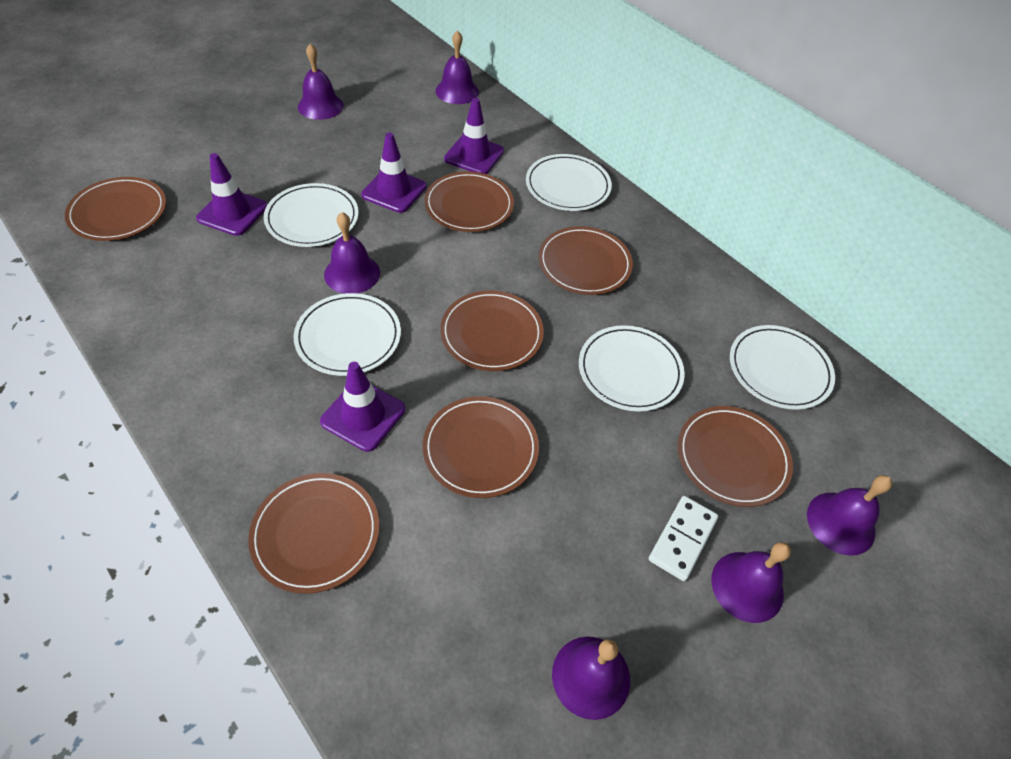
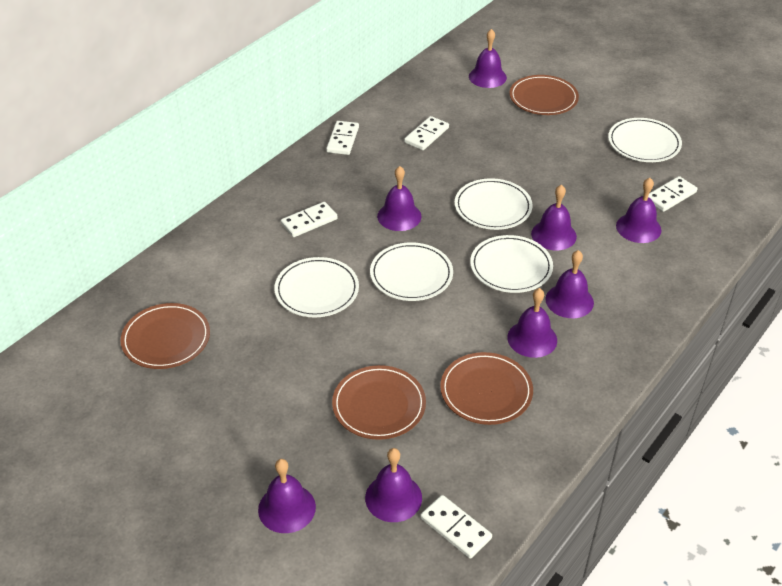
brown plate: [65,177,166,241] [248,473,379,594] [422,396,539,498] [424,171,514,232] [440,291,544,371] [538,226,633,295] [678,406,793,507] = 7 -> [120,303,210,369] [332,365,426,440] [440,352,533,425] [509,75,579,115] = 4
purple bell: [298,44,344,120] [324,212,380,294] [436,30,479,104] [552,637,630,720] [711,542,791,623] [807,475,892,556] = 6 -> [258,459,316,533] [365,448,422,522] [377,166,422,231] [469,29,507,88] [507,288,557,358] [531,185,577,250] [545,250,594,318] [616,178,661,243] = 8
purple traffic cone: [196,153,267,236] [320,362,405,452] [361,133,426,213] [444,98,504,174] = 4 -> none = 0
white domino: [649,496,718,581] = 1 -> [281,202,338,237] [326,121,359,155] [404,116,449,150] [420,495,492,559] [648,176,697,212] = 5

